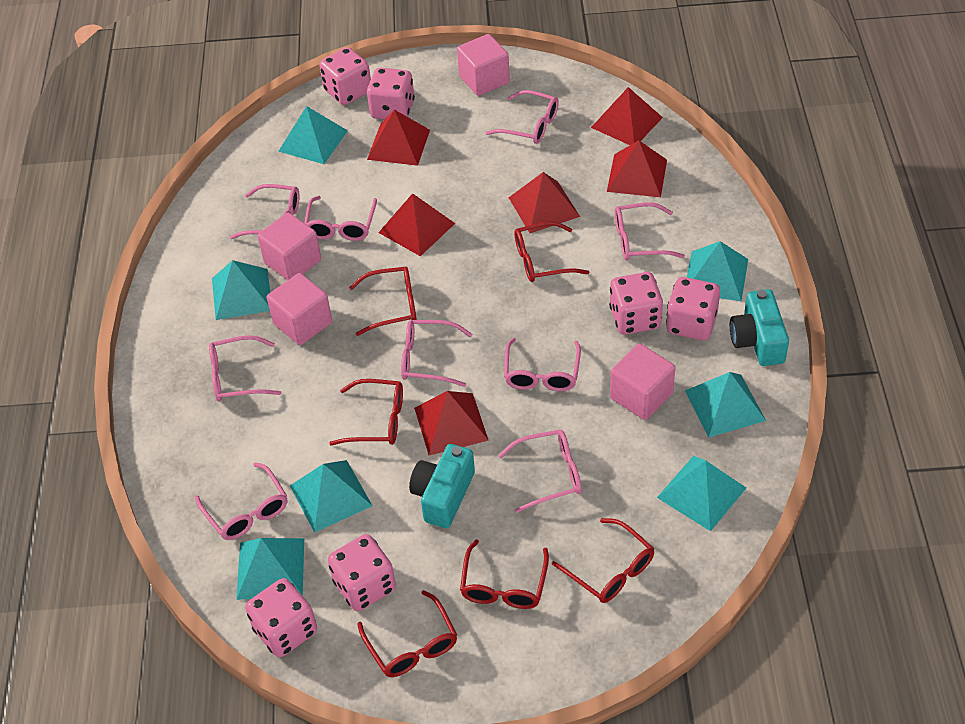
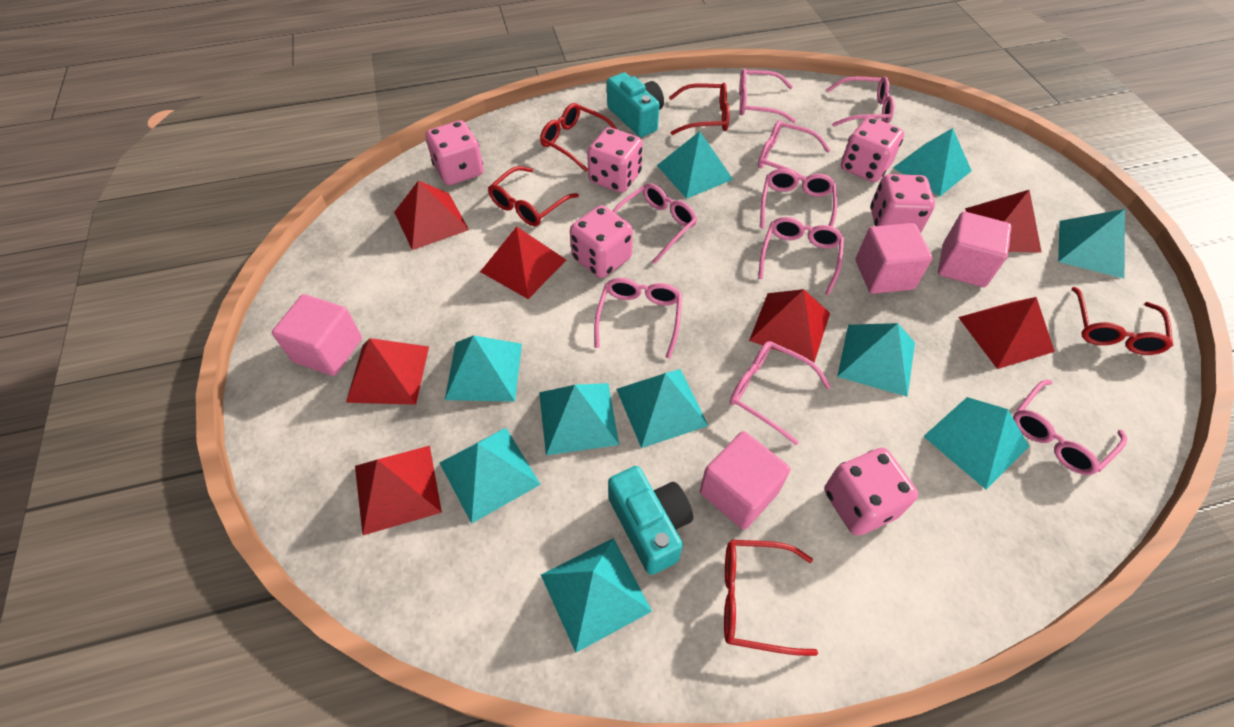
red glasses: [329,379,403,445] [349,267,417,336] [357,590,457,677] [460,540,549,609] [514,221,589,282] [552,518,654,603] = 6 -> [488,166,579,226] [540,103,617,172] [669,83,729,135] [724,540,818,656] [1072,287,1173,355] = 5
red pyramid: [367,110,430,166] [378,193,455,256] [414,391,489,455] [509,172,580,233] [591,87,663,145] [607,140,667,197] = 6 -> [346,338,429,405] [355,446,442,535] [394,180,469,250] [480,227,566,299] [749,289,830,362] [958,297,1055,369] [965,190,1042,253] = 7
turquoise pyramid: [212,260,270,320] [236,538,304,600] [278,106,348,164] [290,460,372,533] [657,456,746,531] [685,372,766,437] [687,241,748,301] = 7 -> [440,428,541,524] [445,335,522,402] [539,383,619,455] [541,538,652,653] [616,369,708,448] [657,131,733,199] [837,323,915,397] [893,128,972,196] [923,397,1029,489] [1058,209,1125,279] = 10

